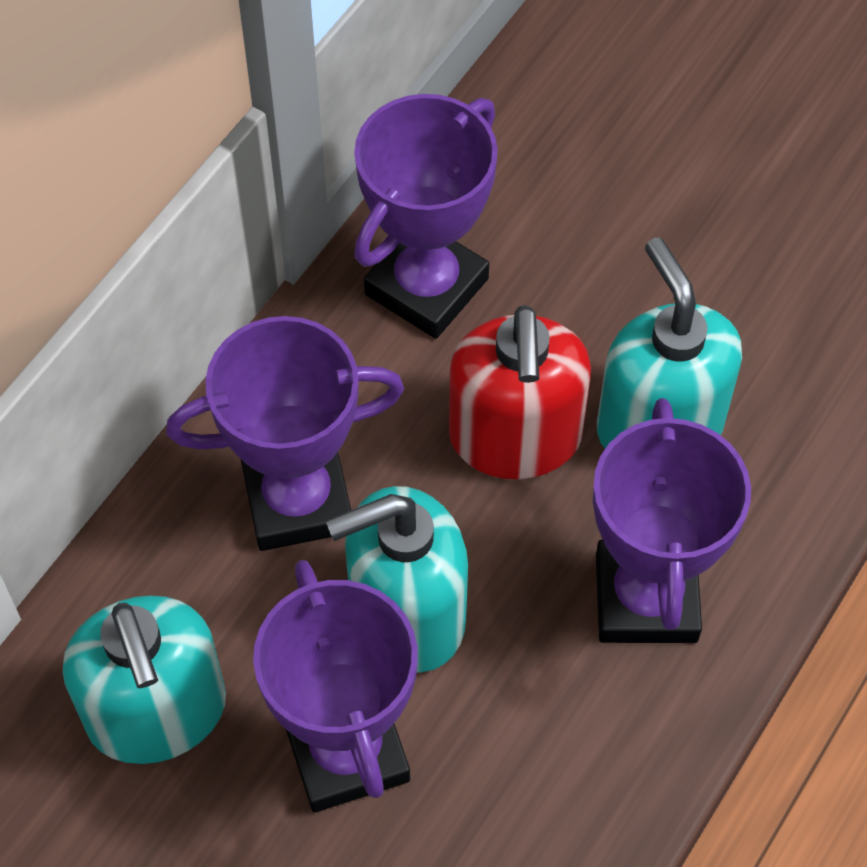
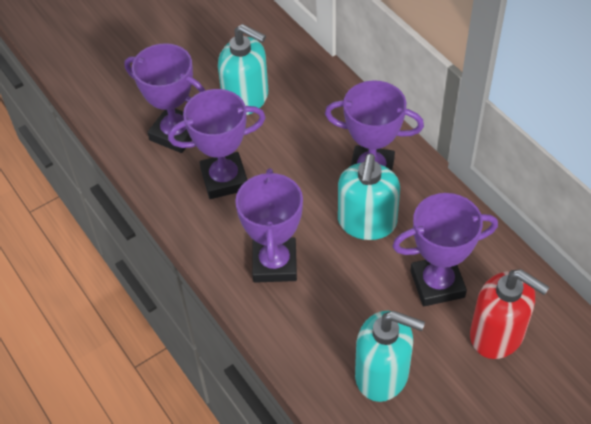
purple trophy: [166,316,404,551] [253,560,418,813] [354,94,498,339] [593,398,751,643] = 4 -> [124,43,205,153] [168,89,266,199] [235,168,303,283] [325,80,424,171] [393,193,498,306] = 5

